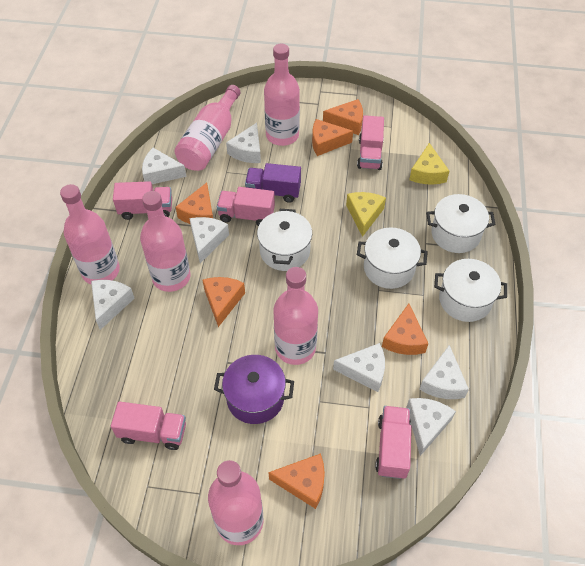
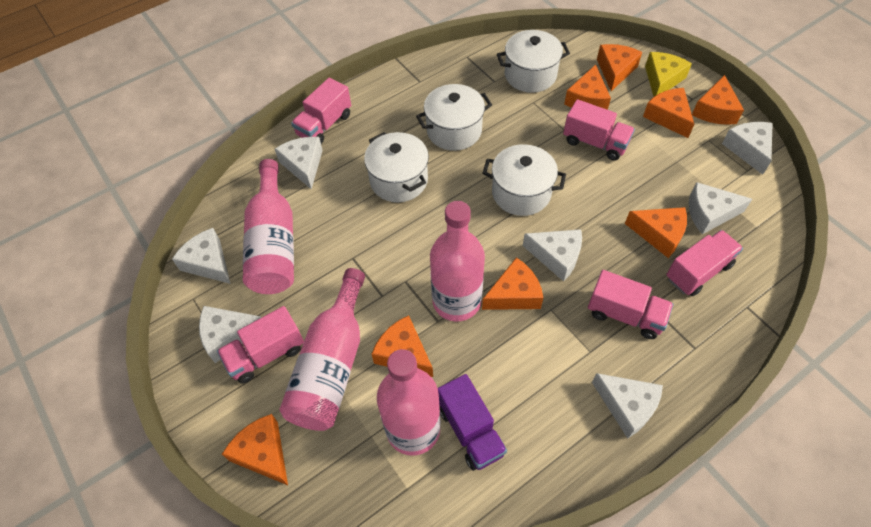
orange cheese: [176,183,213,224] [203,277,245,327] [268,453,325,509] [312,119,353,156] [323,99,363,135] [382,304,429,355] = 6 -> [222,414,288,485] [372,315,433,377] [482,257,543,310] [564,64,611,110] [597,44,642,91] [625,207,687,258] [643,88,694,138] [692,75,744,125] = 8
pink bottle: [60,184,120,284] [140,191,190,292] [174,85,240,171] [208,460,263,545] [264,44,300,146] [273,267,318,365] = 6 -> [243,159,294,294] [280,268,365,431] [377,349,441,456] [430,201,485,321] = 4
purple pot: [214,355,294,424] = 1 -> none = 0
yellow cheese: [346,192,386,237] [409,143,449,185] = 2 -> [645,52,692,97] = 1

